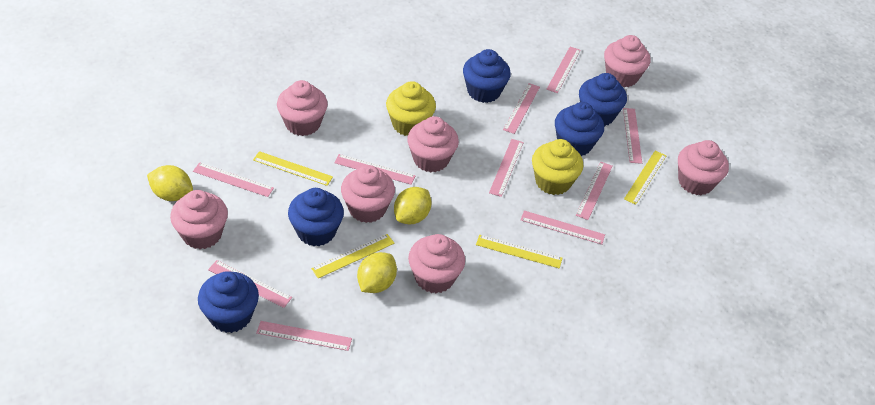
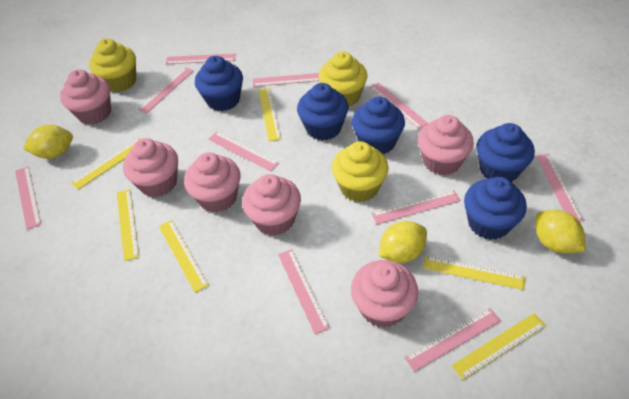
pink cupcake: [170,190,228,249] [277,80,328,136] [341,165,395,223] [407,116,459,172] [408,234,465,294] [604,35,650,88] [678,140,729,195] = 7 -> [60,69,111,125] [123,138,178,197] [184,152,240,212] [242,174,301,236] [351,260,418,328] [418,115,474,175] = 6
yellow cupcake: [386,81,436,136] [532,139,584,195] = 2 -> [89,38,136,92] [318,52,367,107] [332,142,389,202] = 3
yellow ruler: [253,151,333,186] [311,234,395,278] [476,235,563,269] [624,151,667,205] = 4 -> [71,138,141,190] [117,189,139,261] [159,220,209,293] [258,88,282,141] [423,255,525,290] [451,313,546,380] = 6

